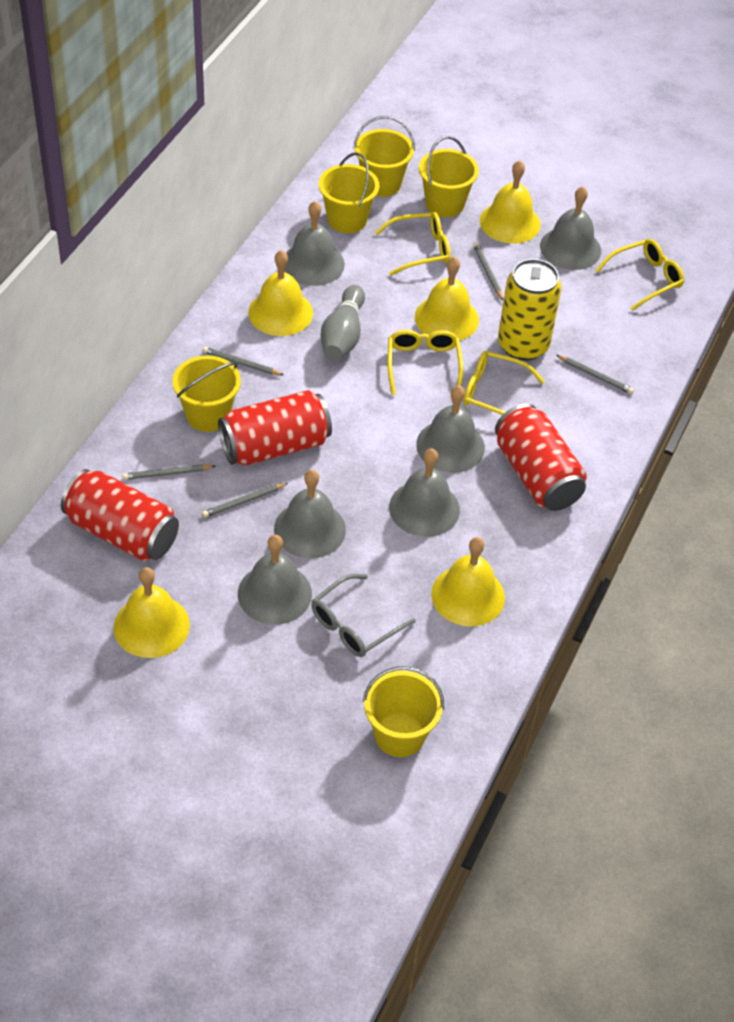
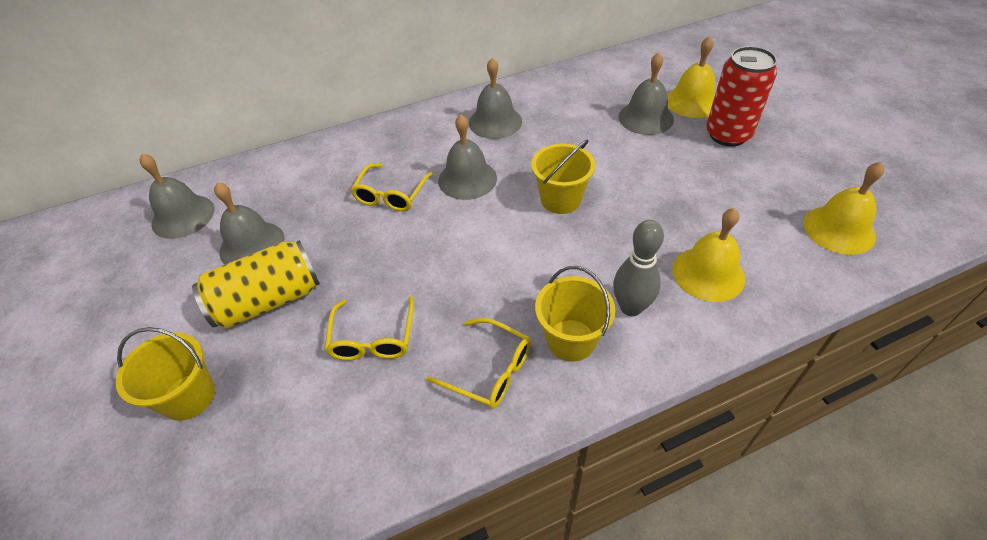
grey bell: [238,535,312,625] [274,469,346,558] [284,201,345,286] [389,448,460,537] [416,385,485,473] [540,186,601,270] = 6 -> [140,154,214,239] [214,182,285,264] [438,114,497,200] [469,58,522,139] [619,52,674,135] = 5
grey glasses: [311,574,416,657] = 1 -> none = 0
grey pencil: [122,464,215,480] [202,483,288,518] [203,347,284,375] [473,243,503,300] [556,355,634,394] = 5 -> none = 0
red can: [61,469,179,561] [218,390,332,465] [495,404,587,511] = 3 -> [706,46,777,146] = 1
yellow bell: [114,567,190,658] [248,250,313,336] [415,256,479,341] [431,537,505,626] [480,160,541,244] = 5 -> [667,36,715,118] [673,208,745,302] [803,162,884,255] = 3
yellow bucket: [172,355,241,432] [319,153,379,233] [353,116,415,197] [363,666,444,757] [419,136,479,217] = 5 -> [116,327,215,421] [531,139,596,214] [535,266,615,362] = 3
yellow glasses: [375,212,451,276] [387,330,463,395] [463,351,545,415] [596,239,684,311] = 4 -> [325,296,414,361] [351,164,433,211] [426,318,531,409] = 3

